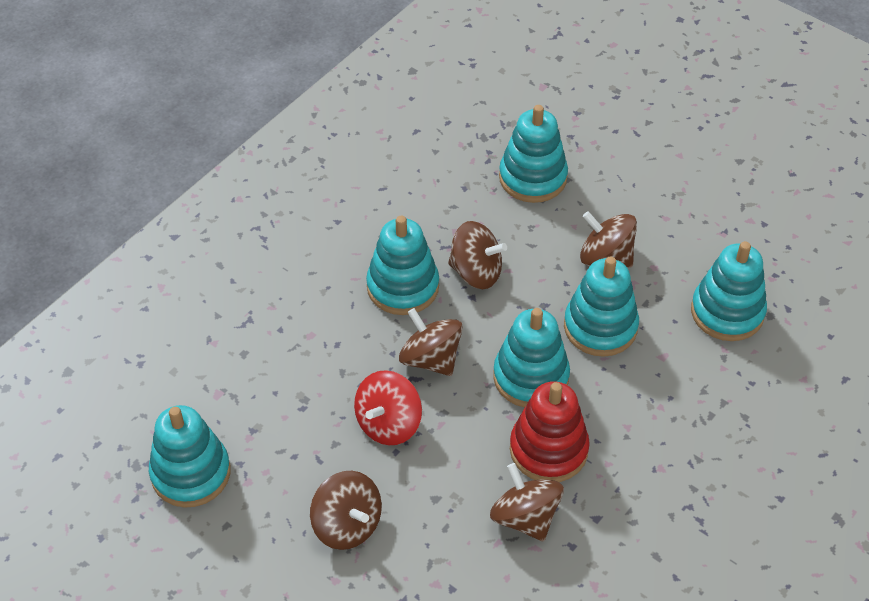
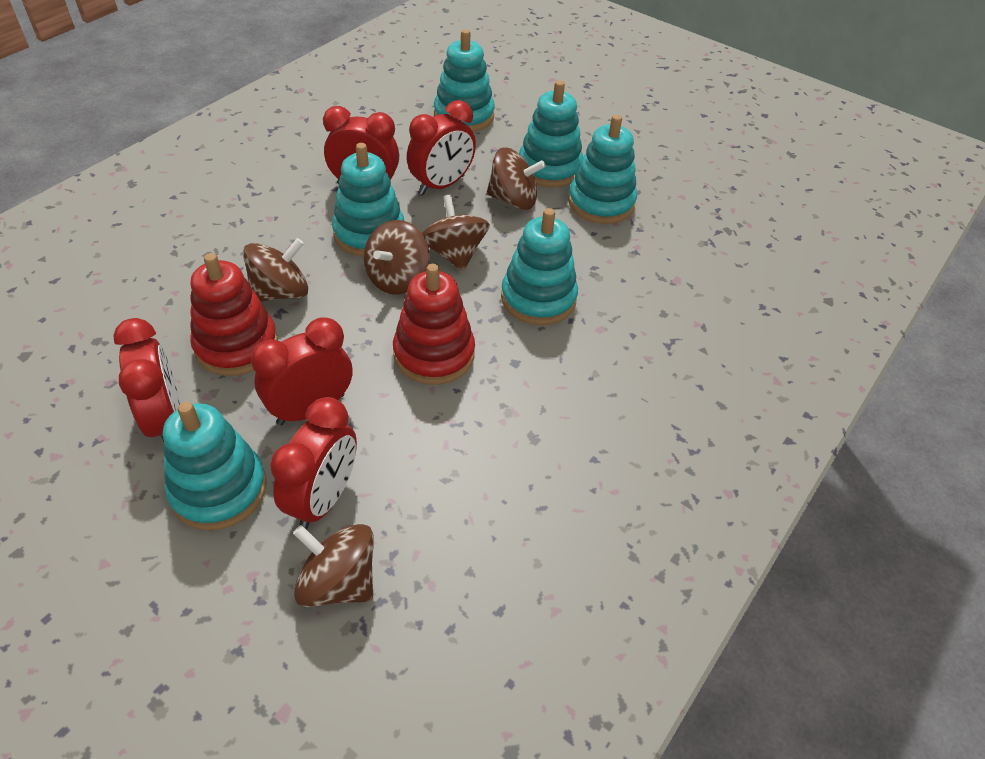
red clock: none = 0 -> [113,318,180,442] [251,317,353,425] [270,397,357,529] [323,106,399,184] [407,100,476,195] = 5
red spinning top: [354,370,422,445] = 1 -> none = 0
red stacking toy: [510,381,590,482] = 1 -> [190,253,278,376] [393,264,475,385] = 2

